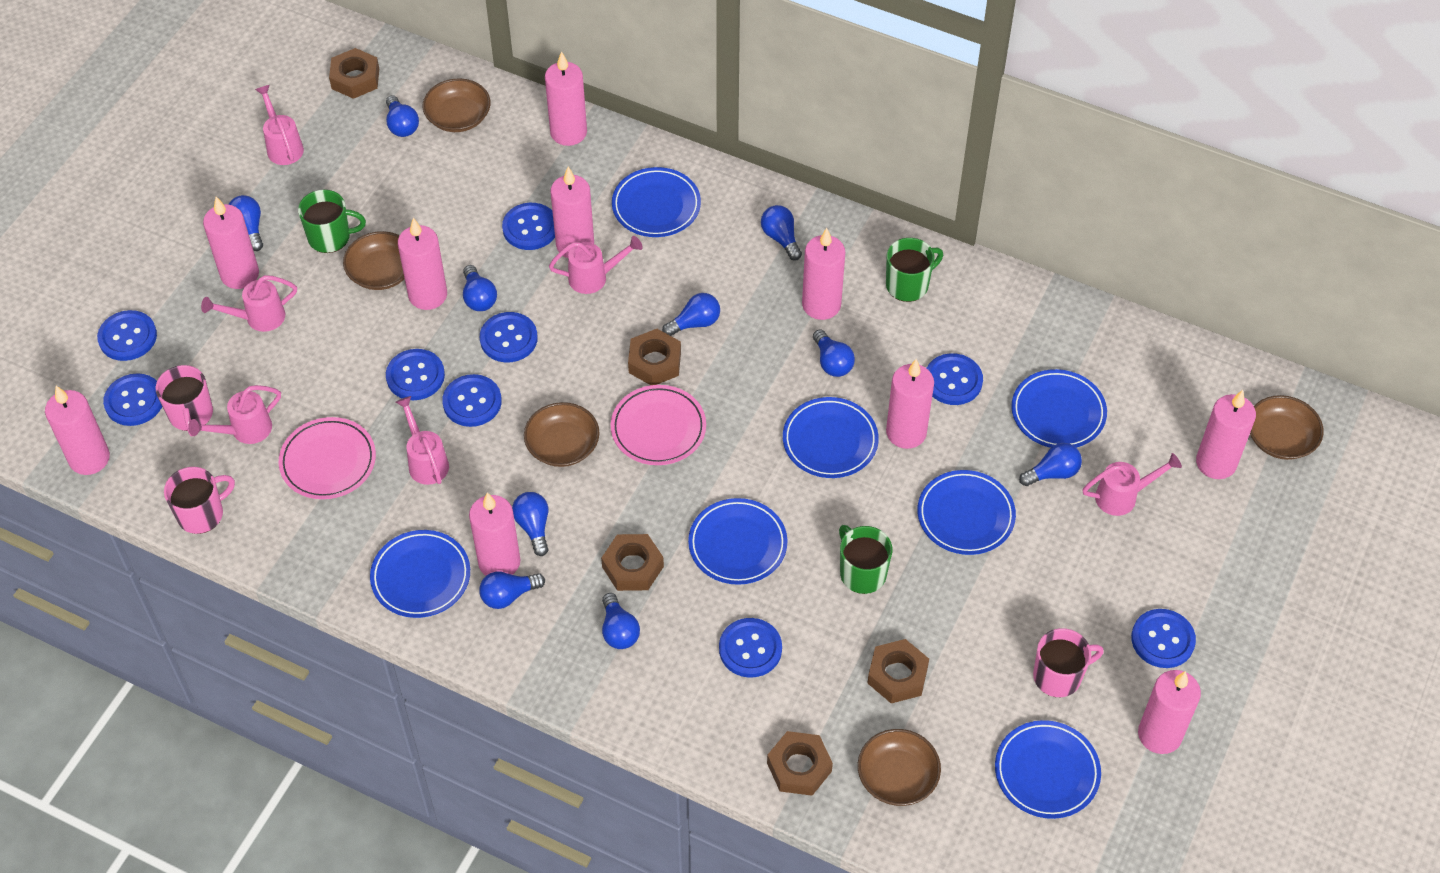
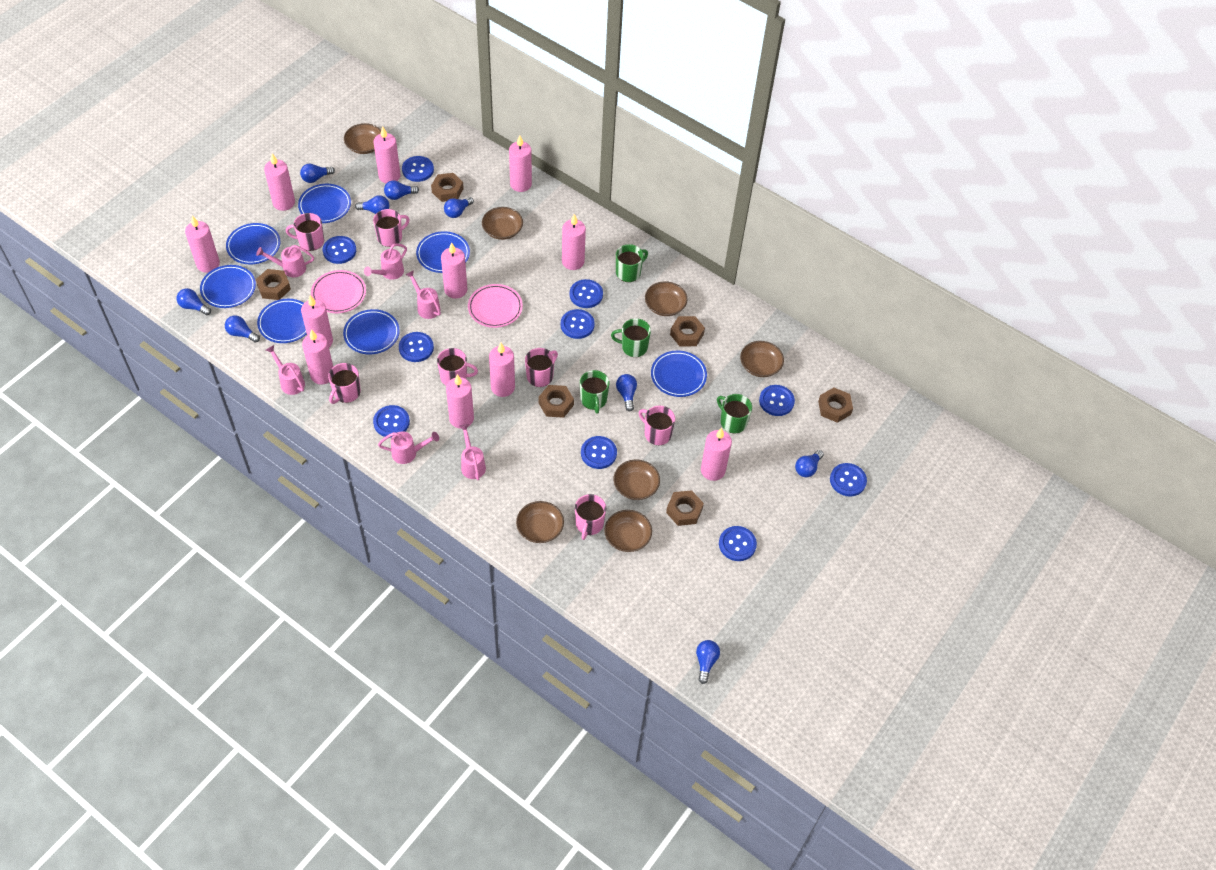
blue button: [97,310,157,361] [103,373,162,426] [386,349,445,400] [442,374,502,427] [480,312,538,362] [502,203,555,250] [719,618,782,678] [927,353,983,405] [1131,609,1196,668] = 9 -> [323,236,356,264] [373,405,410,438] [399,332,434,362] [402,156,434,182] [560,309,595,339] [570,279,603,308] [581,436,617,469] [719,526,757,561] [759,385,795,416] [830,463,867,496] = 10
blue light bulb: [228,195,263,251] [386,95,419,137] [463,265,497,311] [479,572,545,609] [512,492,549,556] [602,593,640,649] [662,293,720,336] [761,205,802,261] [813,329,855,377] [1019,443,1082,486] = 10 -> [176,288,211,315] [225,315,260,343] [300,163,335,183] [355,195,389,214] [384,180,419,200] [444,197,474,218] [616,374,637,411] [696,640,720,684] [795,450,824,477] = 9
brown bowl: [343,231,405,290] [423,78,491,132] [524,402,599,467] [858,729,941,806] [1250,395,1324,460] = 5 -> [344,123,381,154] [482,207,523,240] [516,501,564,543] [604,510,652,552] [614,460,660,500] [645,281,687,316] [740,341,784,377] = 7
brown nut: [329,48,379,99] [601,534,664,591] [628,329,681,385] [767,731,833,796] [867,639,929,703] = 5 -> [256,269,291,300] [431,173,464,202] [538,385,574,418] [666,490,704,526] [670,316,705,347] [818,388,853,423] = 6
green mug: [298,190,366,253] [839,525,893,594] [886,238,943,302] = 3 -> [580,370,609,414] [611,318,651,357] [616,244,648,282] [717,394,752,433] = 4
pink candle: [45,386,110,475] [203,197,259,289] [398,218,447,310] [469,492,521,576] [545,51,587,146] [551,167,594,258] [802,228,845,320] [886,359,934,449] [1138,670,1201,754] [1196,390,1256,479] = 10 -> [185,216,220,273] [264,153,295,211] [301,295,333,347] [302,329,333,385] [373,126,401,183] [441,242,467,299] [446,374,474,429] [489,343,515,397] [509,135,532,192] [562,214,586,270] [701,428,732,481] = 11
pink mug: [156,365,213,436] [164,467,235,534] [1033,628,1104,697] = 3 -> [286,213,324,251] [328,363,361,404] [373,209,410,247] [437,348,478,385] [525,348,558,387] [575,494,606,540] [639,406,675,445] = 7

